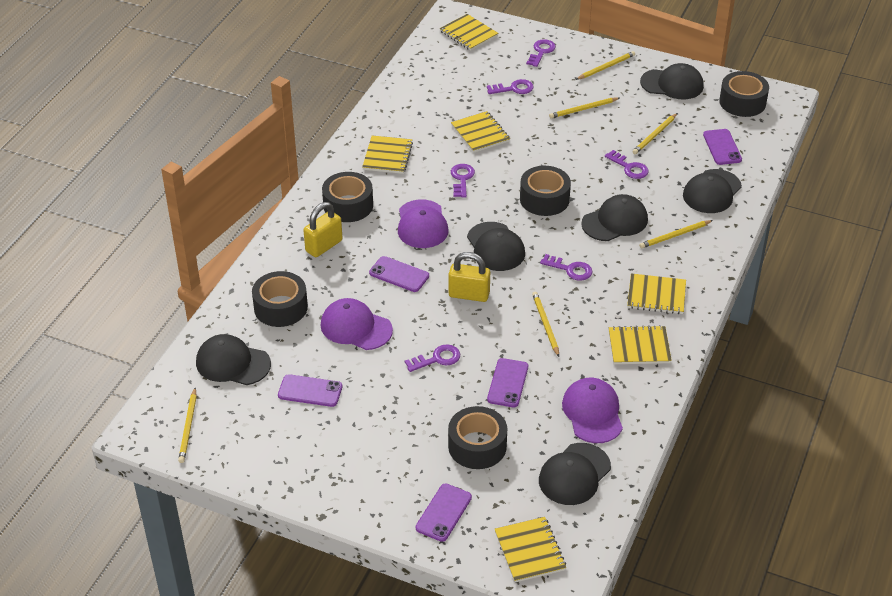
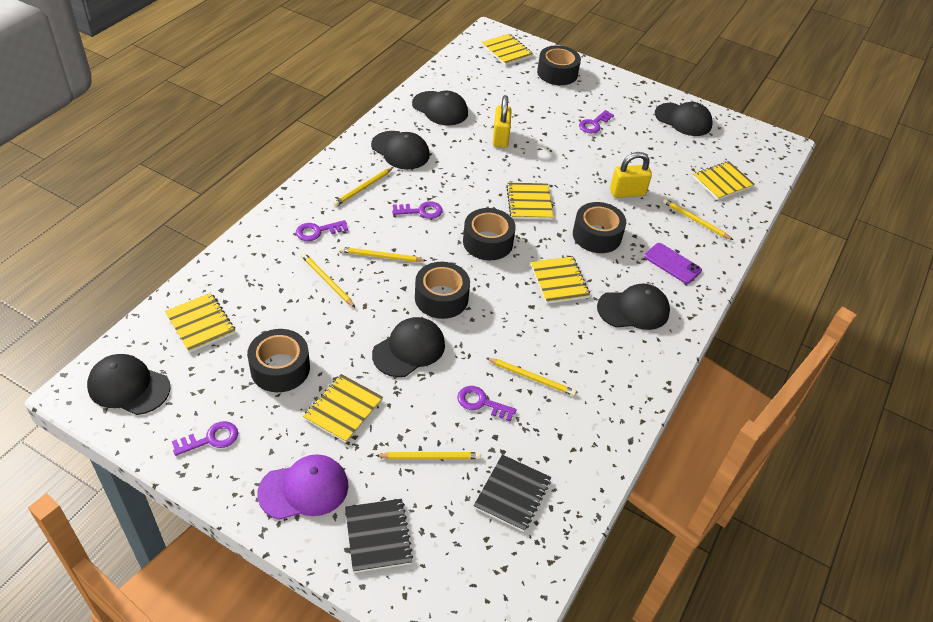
black notebook: none = 0 -> [345,499,413,573] [474,454,551,532] = 2
purple cap: [321,298,393,350] [398,199,448,248] [562,378,623,443] = 3 -> [257,454,349,520] = 1
purple key: [405,344,460,372] [451,164,475,198] [487,79,534,94] [526,39,556,67] [540,254,592,281] [605,150,649,179] = 6 -> [172,421,238,456] [296,220,348,241] [392,201,443,219] [457,386,517,422] [579,110,614,133] = 5
purple phone: [278,374,342,407] [369,256,429,292] [416,484,472,542] [487,358,528,407] [703,129,742,165] = 5 -> [644,243,702,284] = 1

